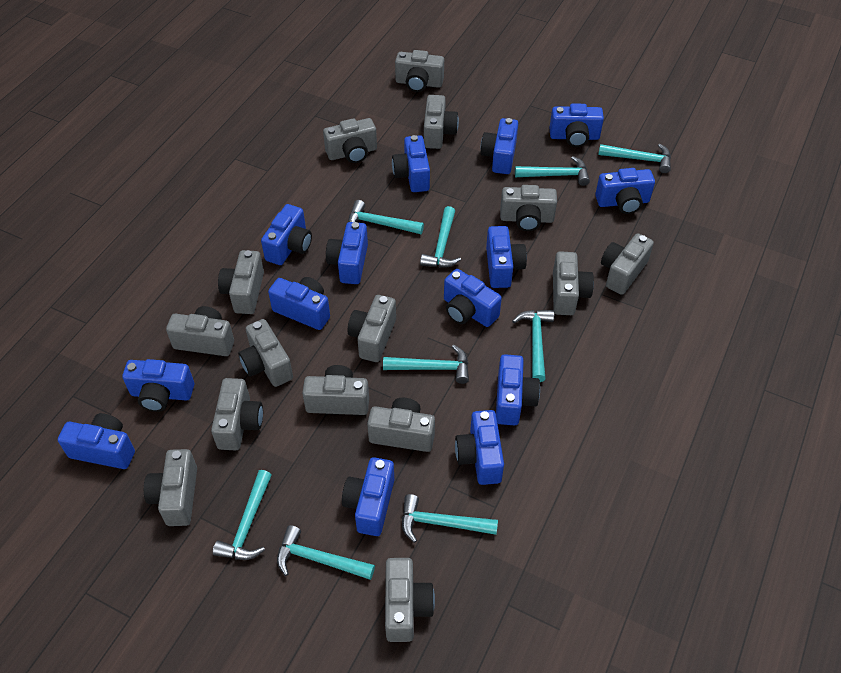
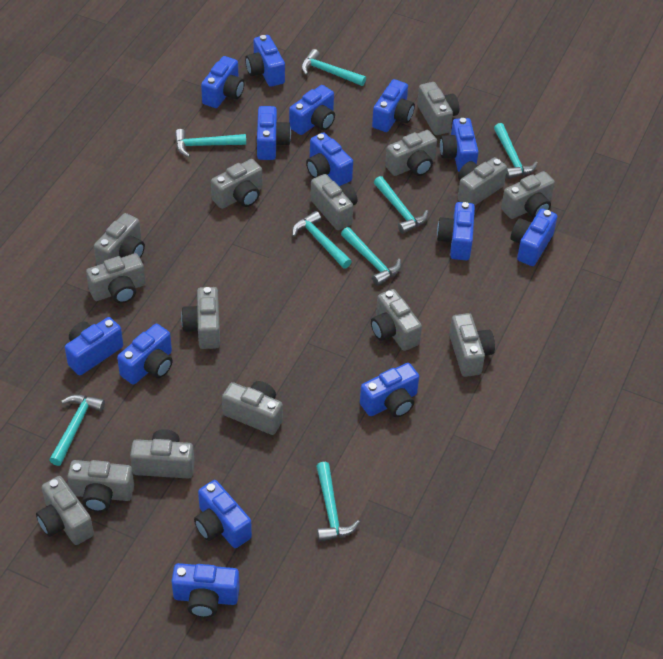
turquoise hammer: [213,470,272,560] [277,525,375,580] [348,200,424,234] [383,345,469,384] [402,494,498,543] [420,206,461,268] [512,310,554,382] [515,156,590,186] [598,144,671,173] = 9 -> [49,395,105,466] [175,129,246,157] [292,211,352,269] [301,49,366,86] [316,462,360,542] [341,227,401,286] [374,176,428,234] [494,123,538,179] = 8

